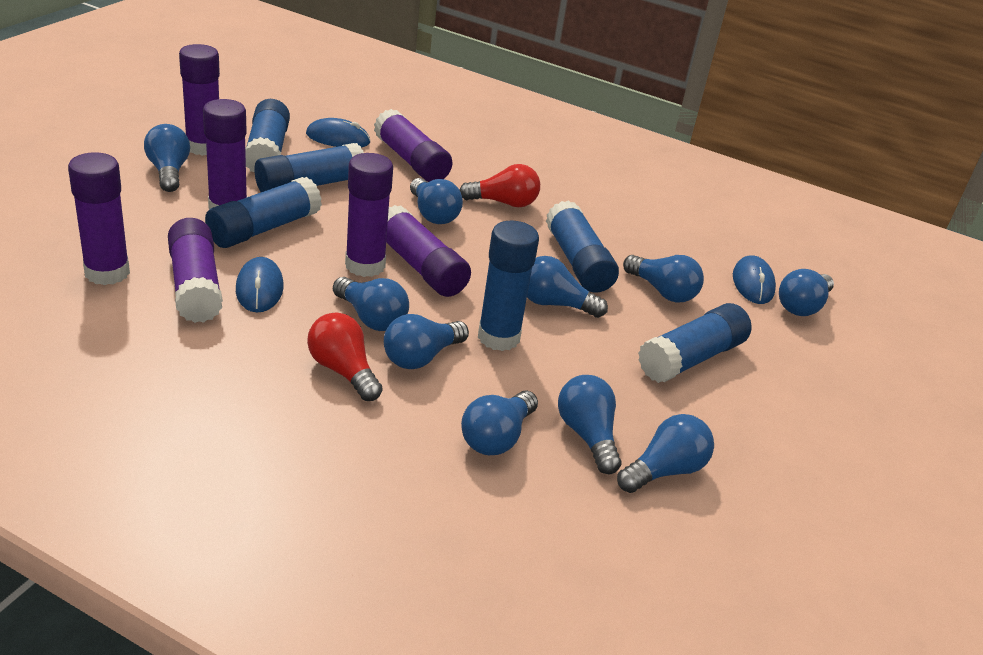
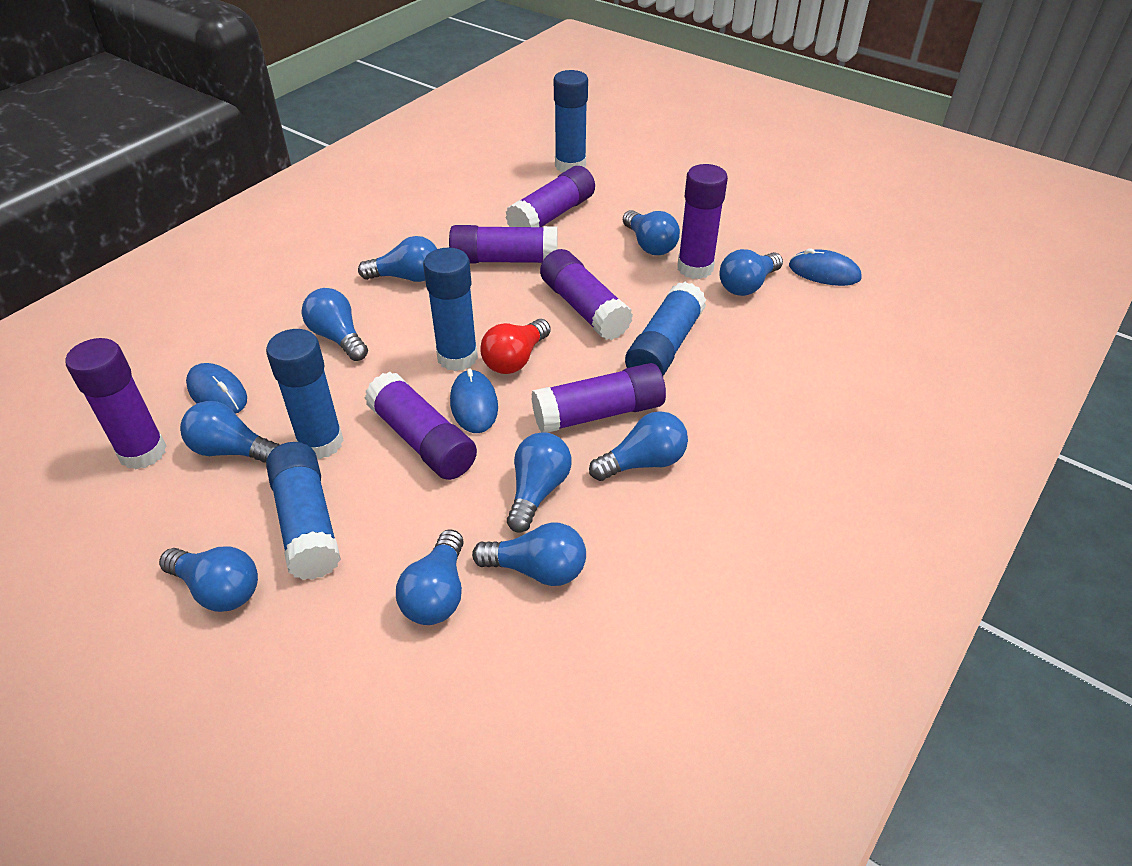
blue glue stick: [205,177,322,248] [245,99,290,172] [255,143,364,192] [478,221,539,351] [546,200,619,293] [638,303,752,383] = 6 -> [266,329,344,459] [266,442,341,580] [423,248,478,371] [554,70,588,172] [625,282,706,376] = 5
red light bulb: [307,313,382,401] [460,164,540,207] = 2 -> [480,319,551,374] = 1

